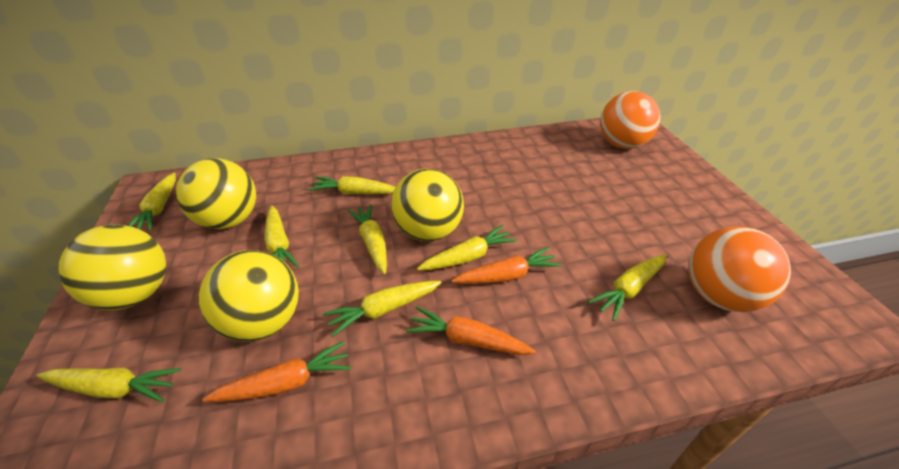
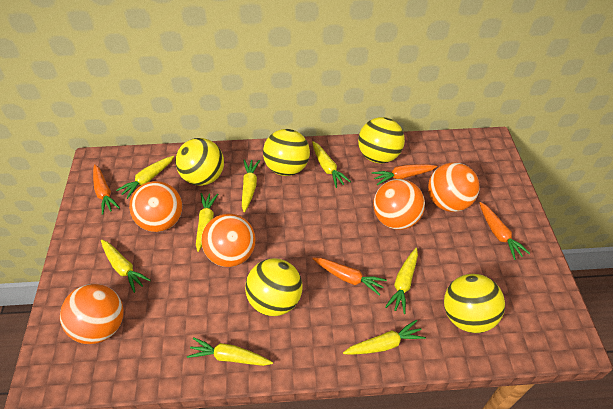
orange ball: [600,91,660,149] [688,226,791,312] = 2 -> [60,284,124,344] [129,181,182,232] [201,213,256,267] [373,179,425,230] [428,162,479,212] = 5
orange carrot: [202,341,352,402] [406,307,536,355] [451,247,562,284] = 3 -> [93,164,120,215] [312,257,387,296] [372,164,437,185] [479,202,530,260] = 4
yellow ball: [58,224,166,310] [176,158,256,229] [198,250,299,342] [391,169,464,241] = 4 -> [175,138,224,186] [245,258,303,316] [263,129,310,176] [358,117,405,164] [444,274,505,333] = 5

